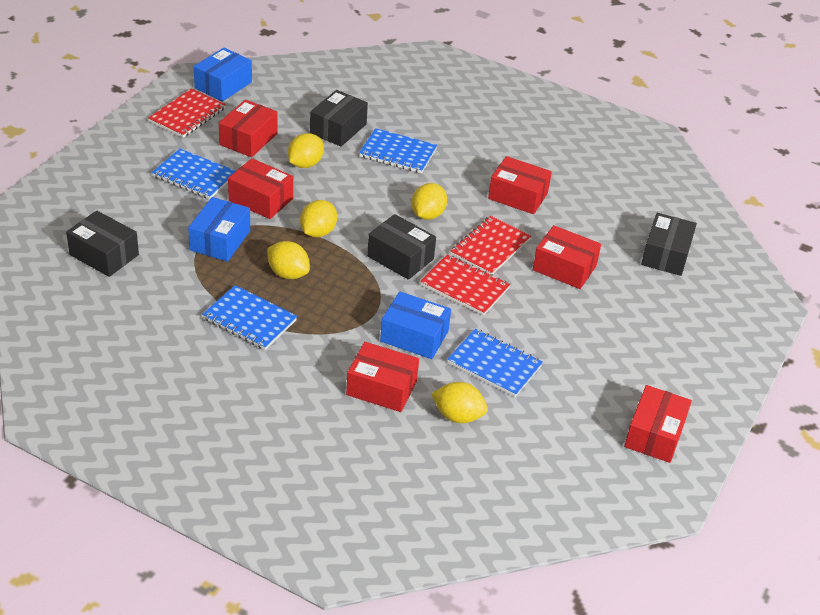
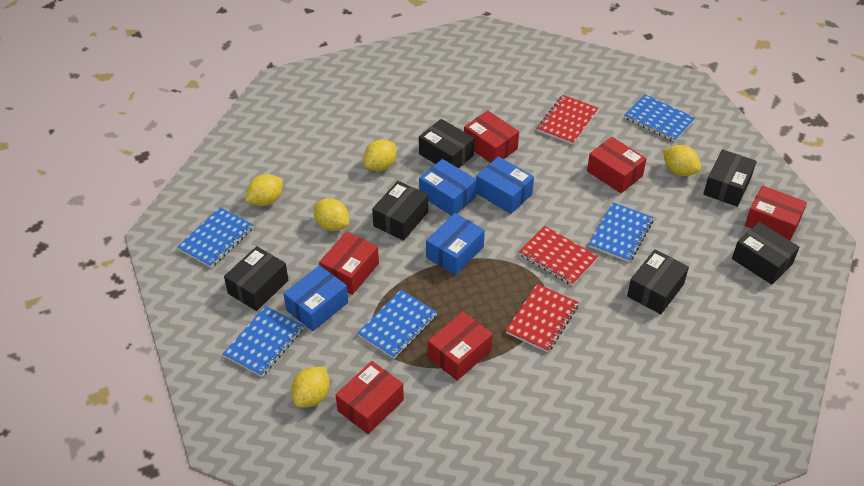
black box: [66,210,139,277] [310,90,368,147] [367,214,436,280] [641,213,697,276] = 4 -> [224,246,288,311] [372,181,428,241] [419,119,474,168] [627,249,689,314] [703,149,757,207] [732,222,799,285] = 6
blue box: [188,197,250,262] [194,48,252,102] [380,292,451,359] = 3 -> [283,265,348,331] [419,159,477,216] [426,213,485,275] [476,156,534,214] = 4
blue notebook: [152,149,236,199] [202,285,297,350] [359,128,437,173] [447,329,543,397] = 4 -> [177,207,253,268] [223,306,304,377] [357,290,438,359] [589,202,653,262] [624,94,695,142] = 5

